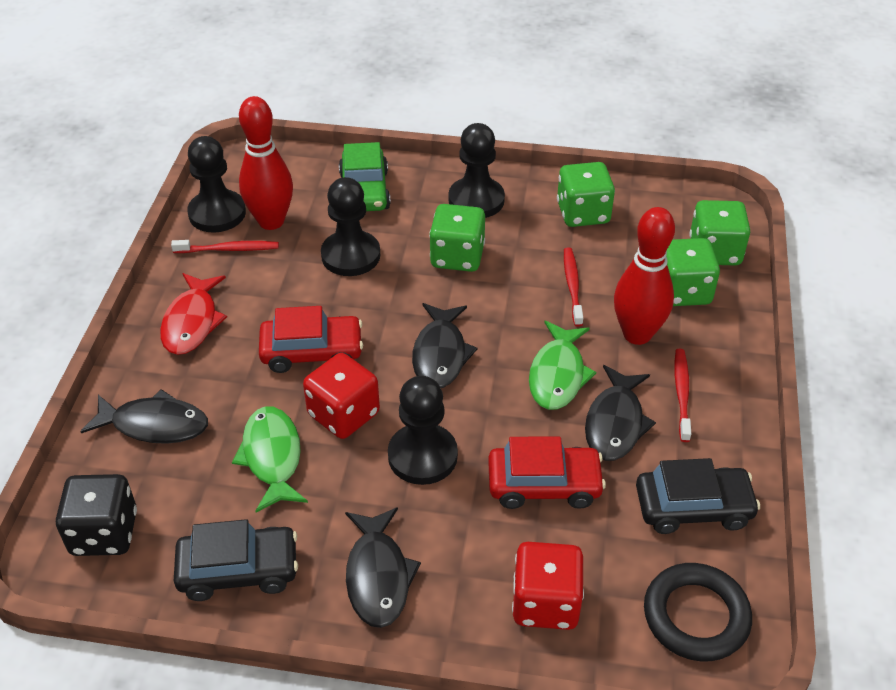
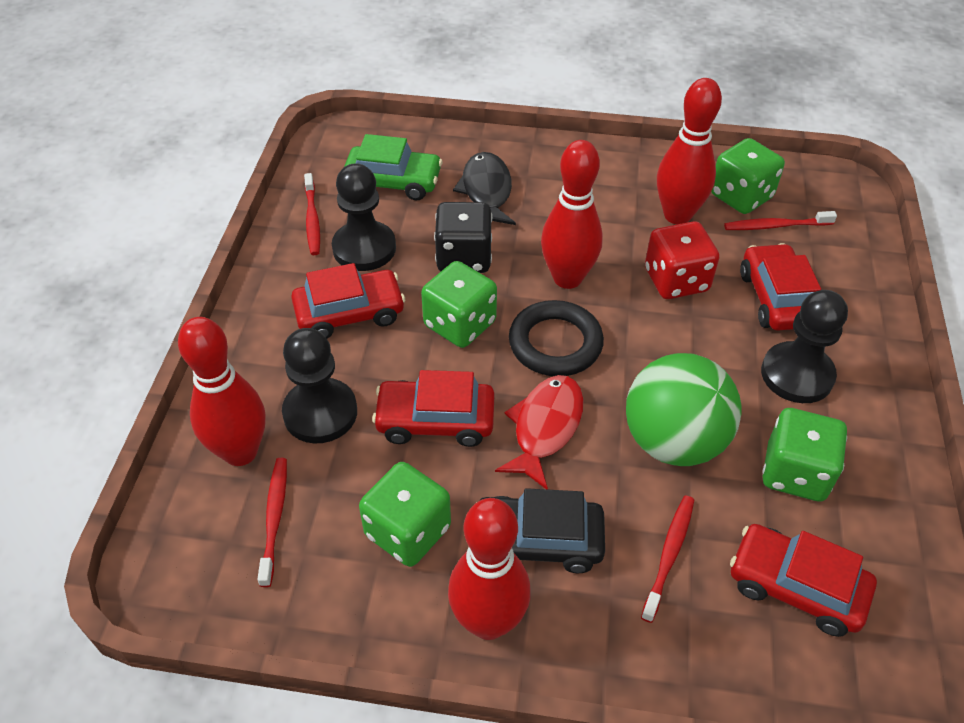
black car: [174,519,298,601] [636,458,760,534] = 2 -> [476,488,605,573] = 1
black fish: [80,389,208,444] [345,507,421,628] [412,303,478,388] [585,365,656,461] = 4 -> [453,152,516,225] = 1
black pawn: [187,136,246,233] [321,177,380,276] [388,376,458,485] [448,123,505,218] = 4 -> [282,328,357,443] [332,163,396,271] [761,290,848,403] = 3
green ball: none = 0 -> [626,353,742,466] = 1
green fish: [232,406,308,513] [529,321,596,410] = 2 -> none = 0
red bowling pin: [239,96,293,230] [614,207,675,345] = 2 -> [178,317,266,466] [448,498,531,640] [541,140,603,289] [657,78,722,224] = 4
red car: [259,306,363,373] [488,436,606,509] = 2 -> [291,263,405,338] [372,370,495,447] [730,524,877,637] [740,243,821,331] = 4
red dice: [303,353,380,439] [512,542,584,630] = 2 -> [645,221,719,299] = 1
red toothbrush: [171,240,279,253] [564,247,583,327] [674,349,691,442] = 3 -> [257,458,287,587] [304,173,320,255] [641,496,694,623] [724,211,837,230] = 4

